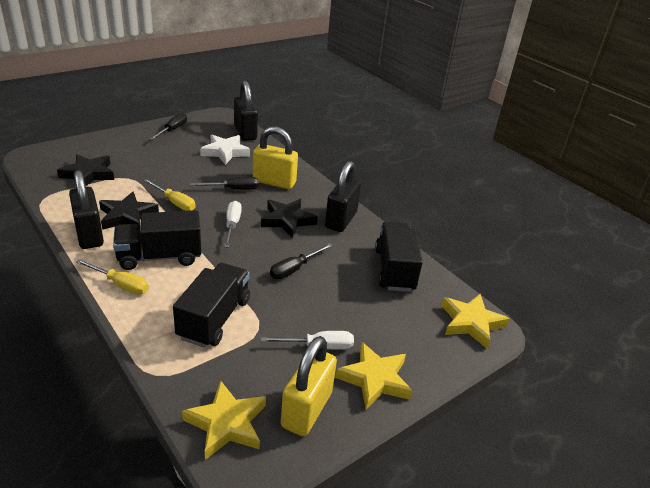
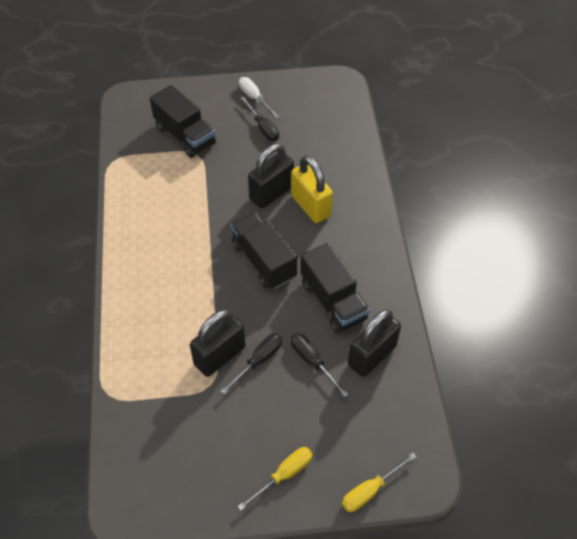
black star: [57,154,114,186] [99,192,159,230] [261,199,318,238] = 3 -> none = 0
white screwdriver: [224,201,242,247] [261,331,354,350] = 2 -> [239,77,280,119] = 1
white star: [200,135,250,165] = 1 -> none = 0
yellow padlock: [253,126,298,189] [281,336,337,436] = 2 -> [291,156,333,223] = 1
yellow star: [182,380,266,460] [335,342,412,410] [441,294,509,349] = 3 -> none = 0

